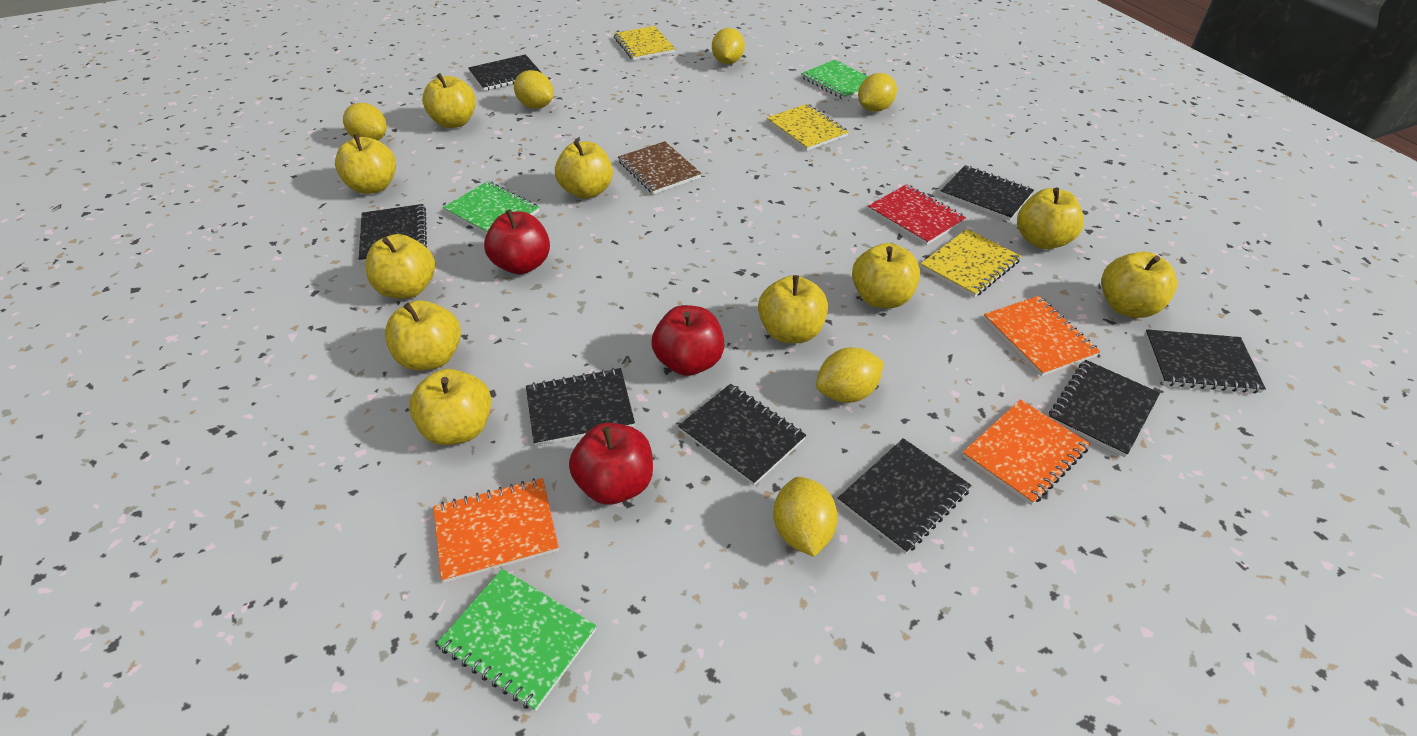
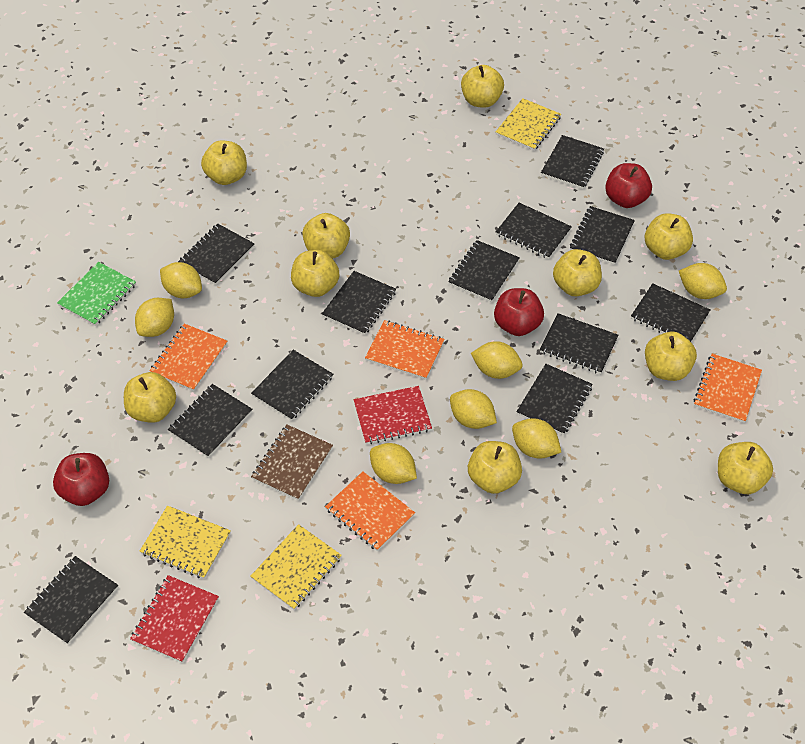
black notebook: [359,204,427,263] [468,54,542,91] [526,368,635,446] [678,384,806,486] [838,438,971,554] [940,165,1034,221] [1049,360,1160,457] [1145,329,1266,394] = 8 -> [24,556,118,644] [168,384,252,458] [178,223,255,285] [251,350,333,421] [322,271,396,335] [448,240,520,302] [496,203,572,259] [517,364,593,435] [540,313,619,374] [541,135,604,189] [570,206,635,265] [631,283,710,342] = 12
green notebook: [437,569,596,711] [443,181,539,234] [801,60,868,100] = 3 -> [57,262,136,326] = 1
orange notebook: [433,478,559,583] [962,399,1090,505] [983,296,1100,376] = 3 -> [149,323,227,391] [325,471,415,551] [365,320,444,379] [694,354,762,423] = 4
red notebook: [868,184,966,245] = 1 -> [130,575,219,663] [354,386,432,444] = 2
yellow lemon: [343,103,387,140] [514,70,554,109] [712,28,745,64] [773,477,838,557] [816,348,884,403] [858,73,897,112] = 6 -> [135,298,174,337] [160,262,202,298] [370,443,417,484] [450,389,497,429] [471,341,523,379] [512,418,561,459] [679,263,727,299] = 7

